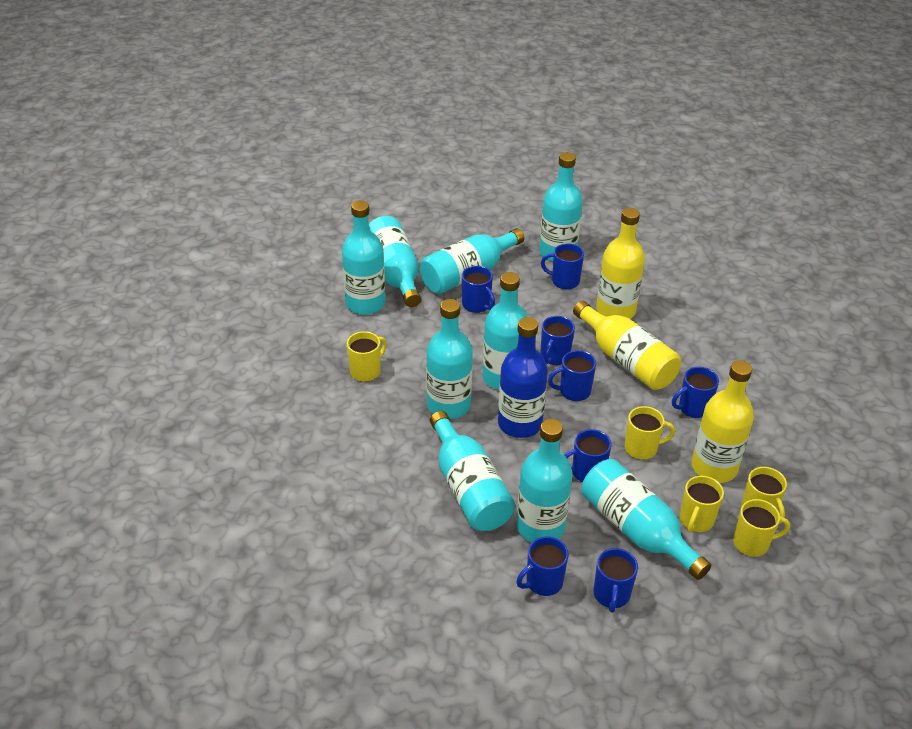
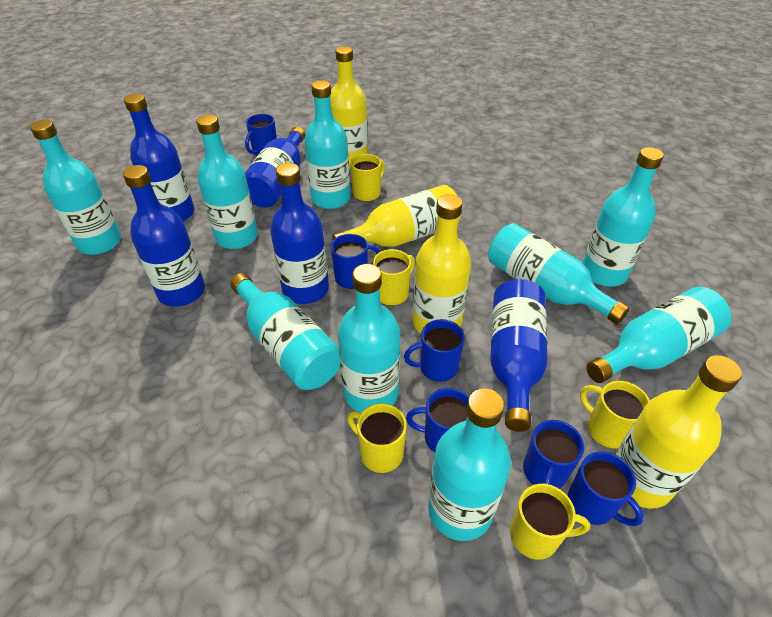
blue bottle: [498,317,548,438] = 1 -> [123,165,205,307] [124,94,195,221] [245,127,305,208] [270,163,329,304] [490,279,548,432] = 5
blue mug: [462,266,495,313] [516,536,569,596] [540,316,575,365] [541,243,584,289] [548,350,596,401] [564,429,612,482] [594,548,638,612] [672,367,719,418] = 8 -> [245,114,277,156] [331,234,380,289] [404,319,465,382] [406,388,469,452] [523,420,584,489] [568,451,644,526] = 6
yellow bottle: [573,301,681,390] [596,208,645,319] [692,360,754,483] = 3 -> [330,46,368,168] [332,185,461,247] [413,194,471,334] [615,355,742,509] = 4

